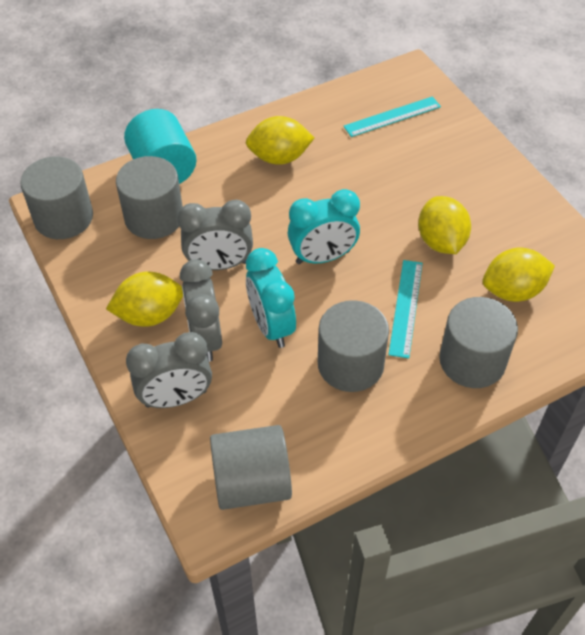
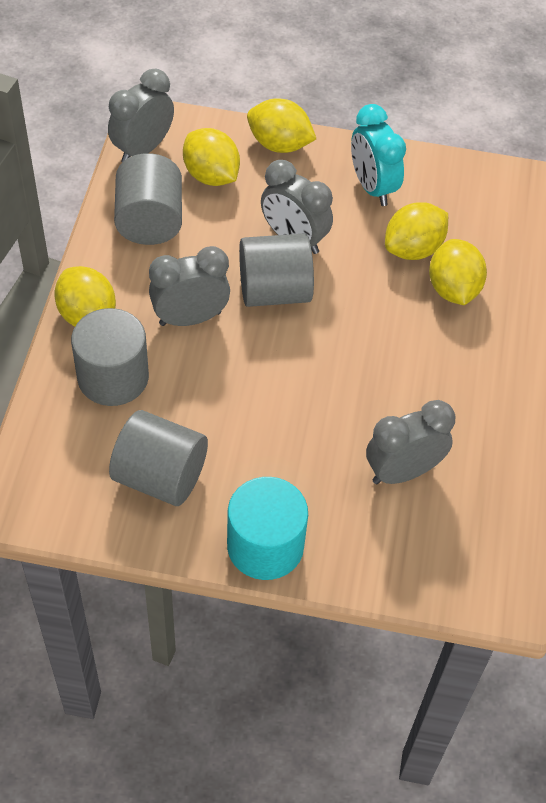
grey clock: [126,332,212,408] [177,200,253,270] [180,259,222,362] = 3 -> [108,69,174,162] [149,246,230,326] [261,160,333,254] [366,400,455,484] = 4
grey cylinder: [20,156,93,239] [116,156,183,239] [210,425,292,510] [318,300,389,392] [439,297,518,388] = 5 -> [71,308,149,406] [109,410,208,506] [114,153,182,245] [239,233,314,307] = 4
turquoise clock: [246,248,296,348] [288,189,360,264] = 2 -> [351,104,406,206] = 1
turquoise ruler: [343,96,441,137] [388,260,423,358] = 2 -> none = 0
yellow lemon: [106,272,183,327] [246,116,315,165] [418,196,471,254] [483,248,555,302] = 4 -> [54,266,116,326] [183,128,240,186] [247,98,316,153] [385,202,448,260] [429,239,487,305] = 5

